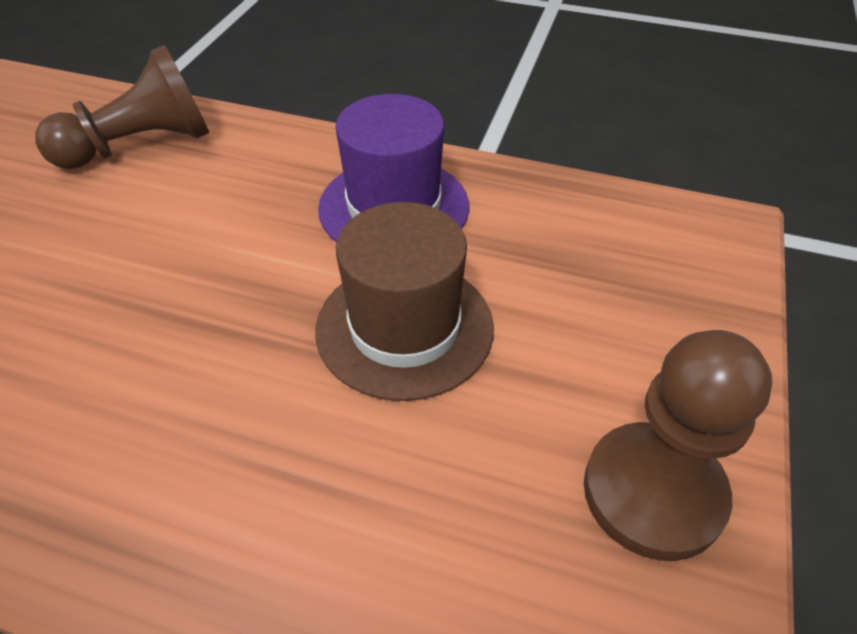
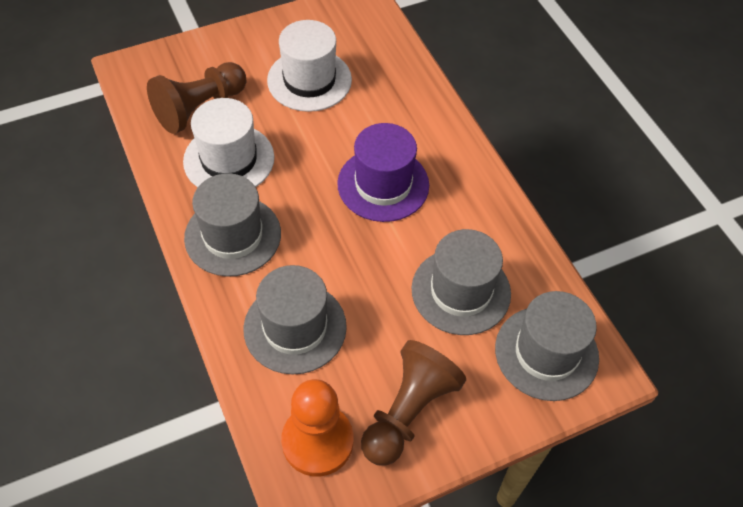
brown hat: [315,202,494,401] = 1 -> none = 0
grey hat: none = 0 -> [184,173,281,277] [243,265,347,374] [412,229,511,335] [495,291,599,401] = 4
orange pawn: none = 0 -> [281,379,353,476] = 1
white hat: none = 0 -> [183,98,274,187] [267,20,352,112] = 2

